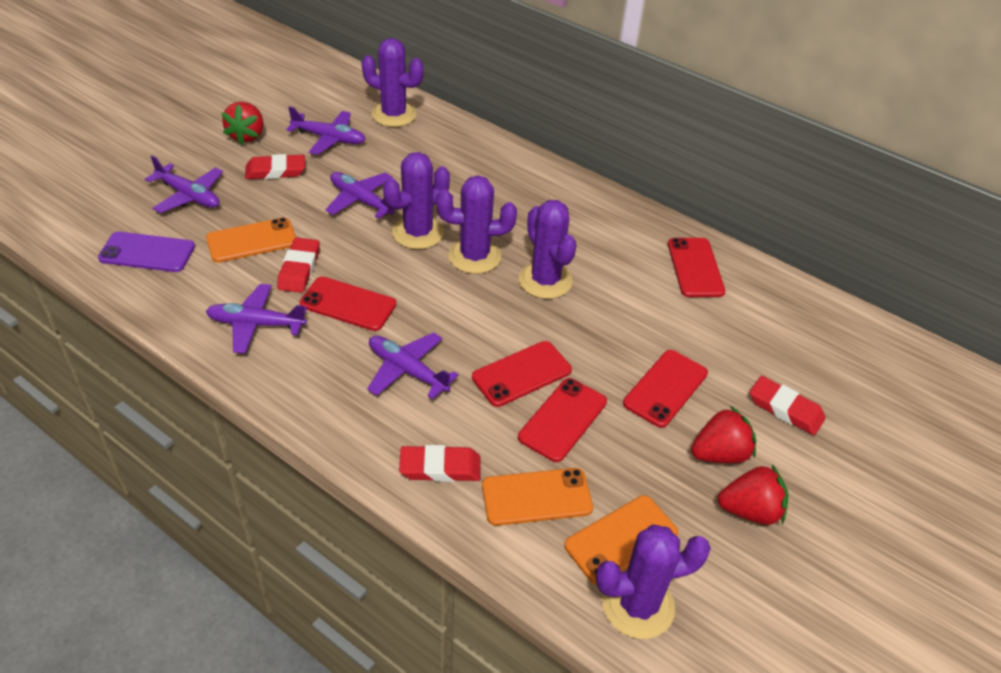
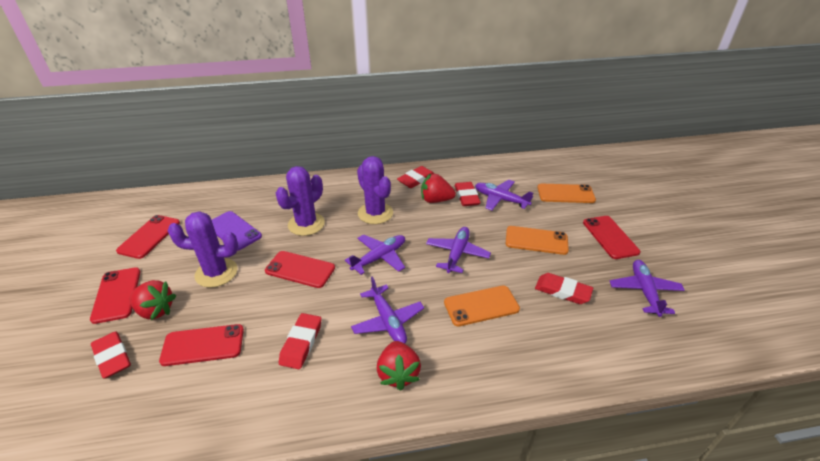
purple cactus: [362,38,424,127] [383,152,450,249] [436,175,517,274] [519,200,577,299] [596,525,711,639] = 5 -> [168,211,238,288] [276,166,325,236] [357,156,393,224] = 3
red eraser: [245,154,305,179] [277,237,320,293] [399,445,480,482] [750,376,826,435] = 4 -> [91,331,131,379] [279,313,322,369] [397,166,434,188] [455,182,481,206] [535,273,593,304] = 5

